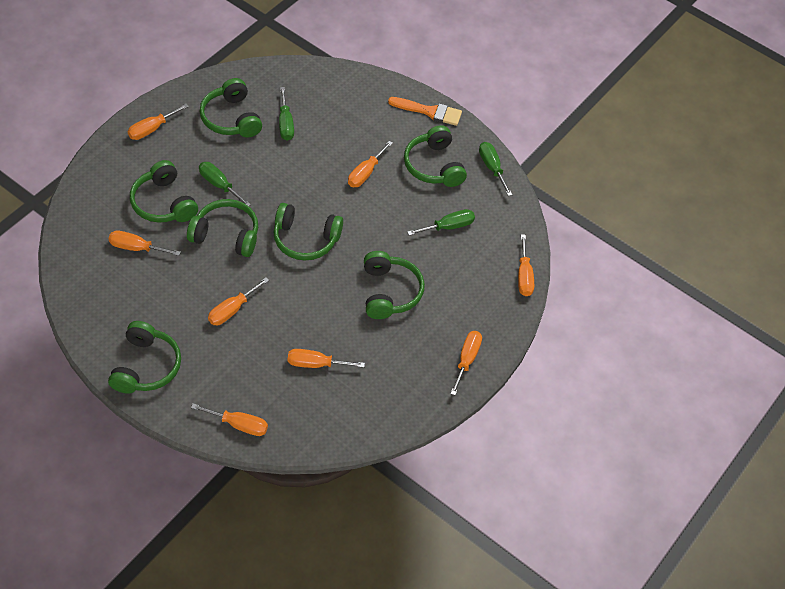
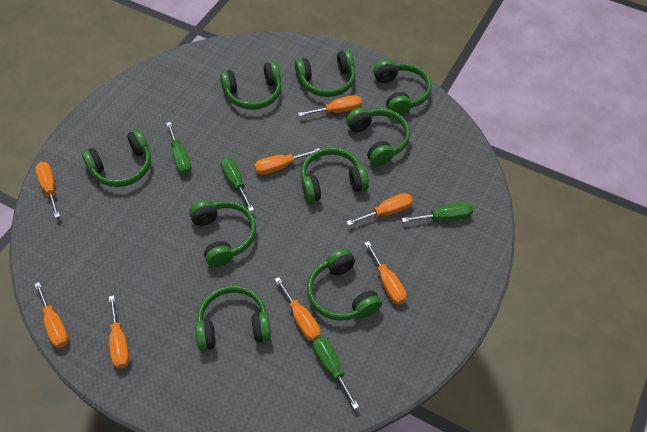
green headphones: [108,321,181,394] [130,160,198,223] [187,199,258,257] [199,78,262,137] [273,203,343,260] [364,251,425,319] [404,125,467,187] = 7 -> [82,129,151,187] [189,200,256,267] [195,286,271,351] [220,61,281,110] [295,50,355,97] [301,147,369,202] [307,248,382,321] [346,108,410,166] [373,59,432,115] = 9
orange brush: [388,97,462,126] = 1 -> none = 0

